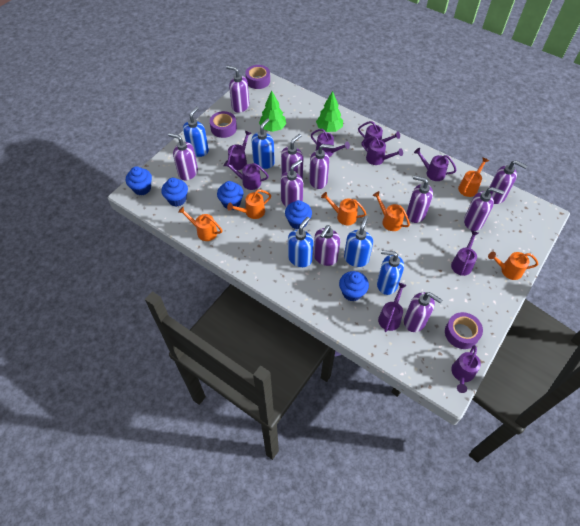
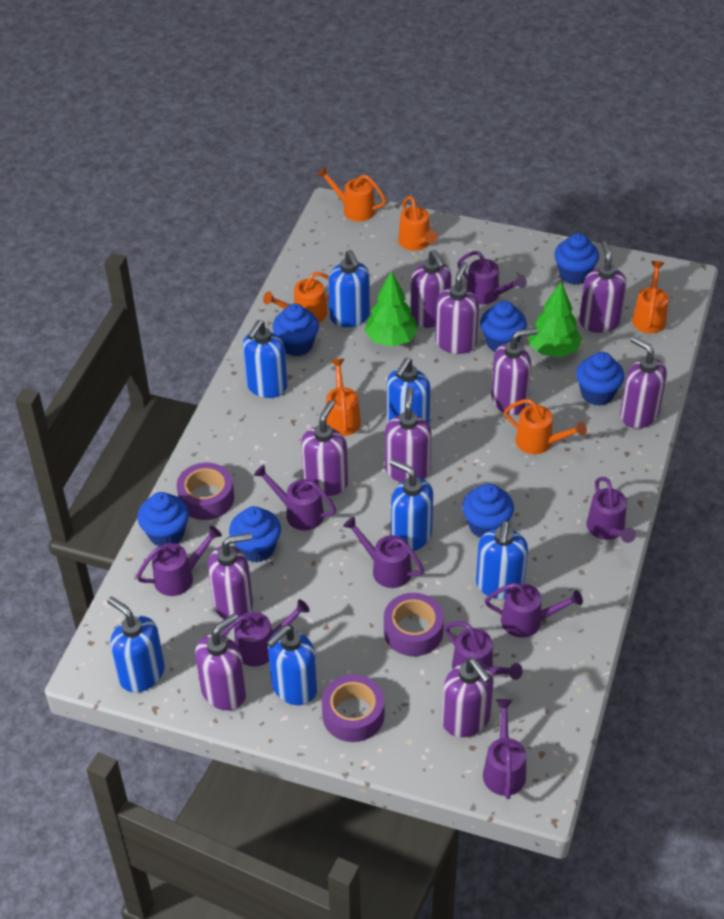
blue cupcake: [126,166,152,195] [161,178,188,207] [217,181,244,210] [285,200,312,229] [339,271,369,301] = 5 -> [137,492,189,547] [229,506,281,563] [273,304,319,357] [462,484,514,538] [480,301,527,352] [554,233,599,285] [576,352,624,406] = 7
blue soap dispenser: [183,107,209,157] [251,118,275,169] [288,217,313,267] [344,216,373,267] [377,250,404,295] = 5 -> [107,597,165,692] [242,320,287,398] [267,625,317,705] [328,250,370,327] [387,358,430,424] [390,459,433,551] [476,521,528,599] = 7

